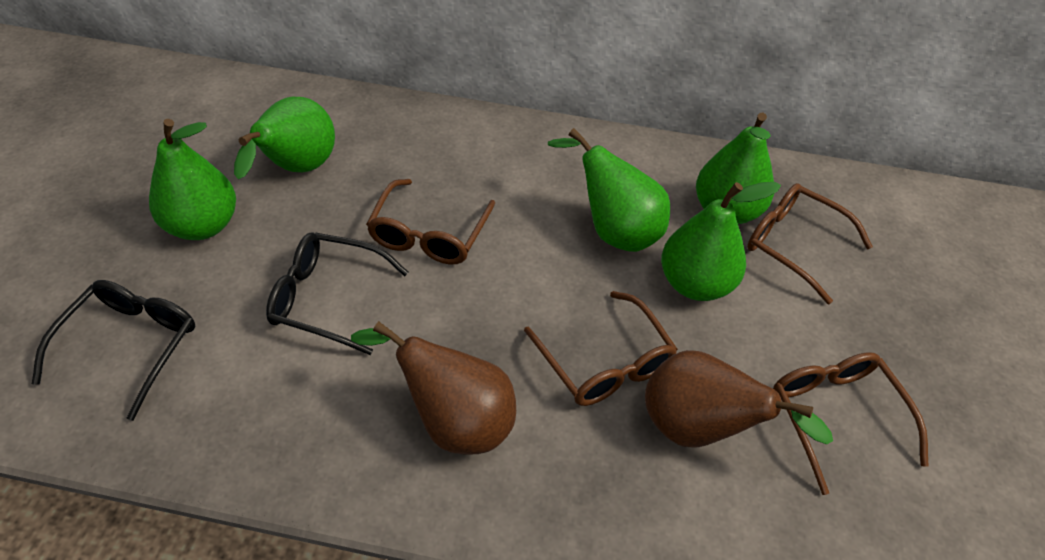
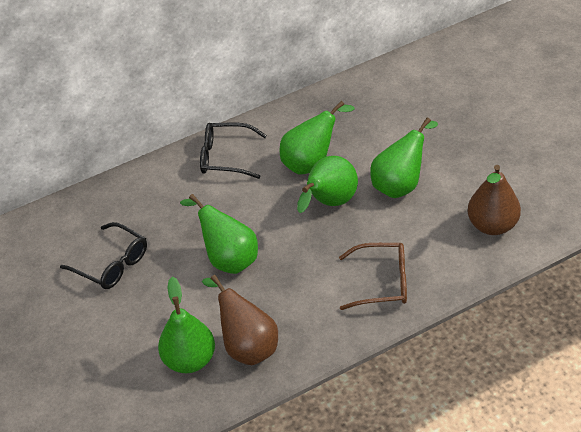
brown glasses: [366,179,495,264] [524,291,678,406] [747,183,873,304] [773,352,929,495] = 4 -> [339,243,407,310] = 1

